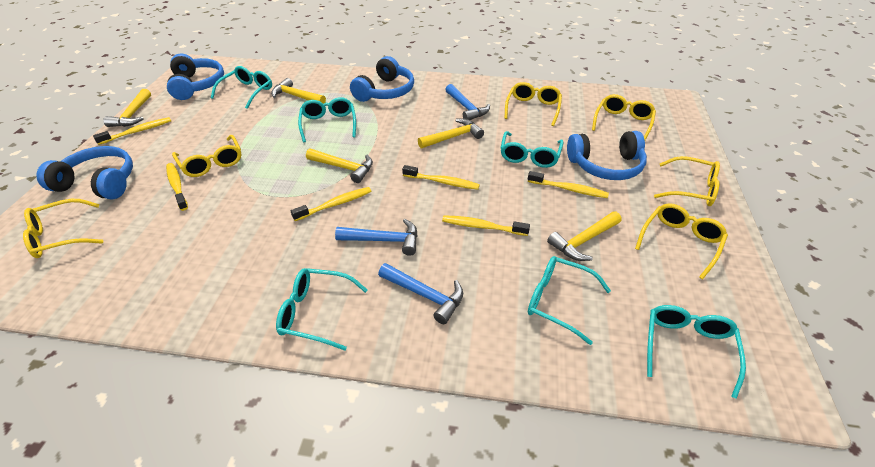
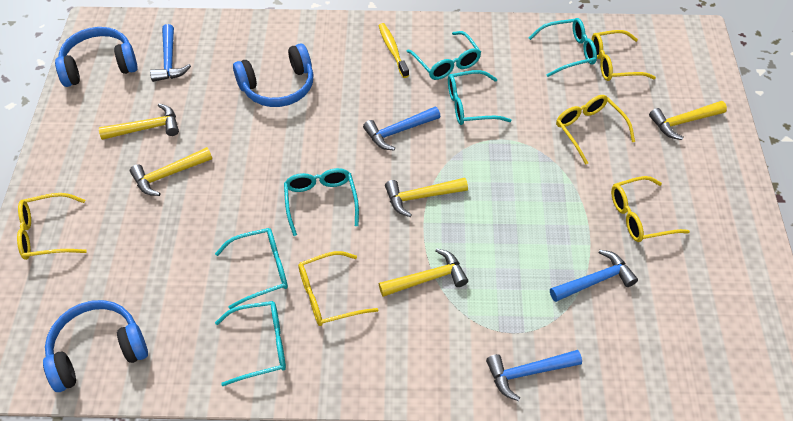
blue hammer: [335,219,418,256] [378,263,463,324] [445,84,490,120] = 3 -> [150,24,191,82] [363,106,441,150] [486,350,582,401] [550,250,638,302] = 4
blue headphones: [37,146,133,199] [167,54,224,100] [350,56,414,102] [567,131,647,180] = 4 -> [43,300,148,392] [55,27,138,87] [233,43,314,107] = 3
yellow glasses: [23,199,103,258] [172,135,241,177] [505,82,562,126] [592,94,656,140] [635,203,728,279] [654,156,720,206] = 6 -> [17,193,87,260] [298,251,379,326] [556,95,635,165] [591,30,656,81] [611,176,690,242] = 5
yellow toothbrush: [93,117,171,145] [166,163,188,211] [291,187,371,221] [402,165,480,190] [442,215,530,236] [528,171,609,198] = 6 -> [378,23,409,78] = 1

